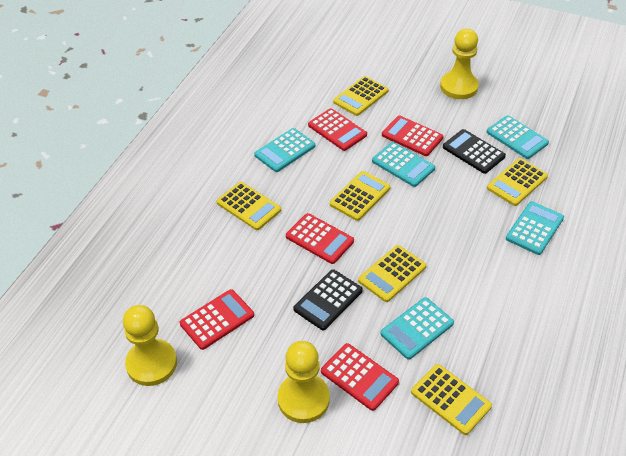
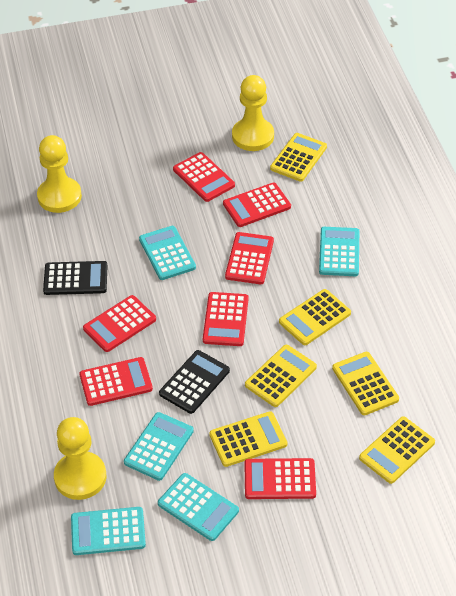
red calculator: [180,289,254,350] [286,213,354,264] [308,108,367,151] [321,343,399,411] [382,115,444,156] = 5 -> [79,357,153,406] [83,295,156,352] [173,152,235,202] [203,292,249,346] [223,183,291,227] [225,232,274,284] [244,458,316,499] = 7

